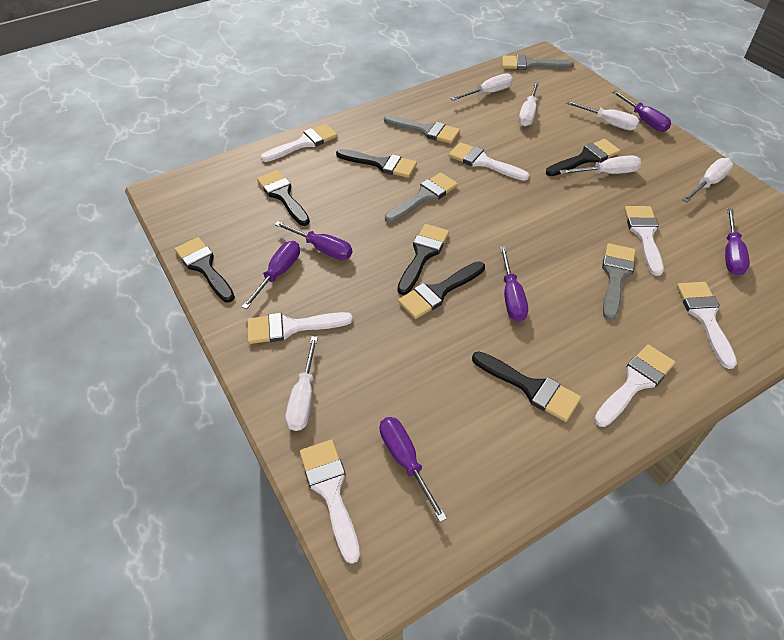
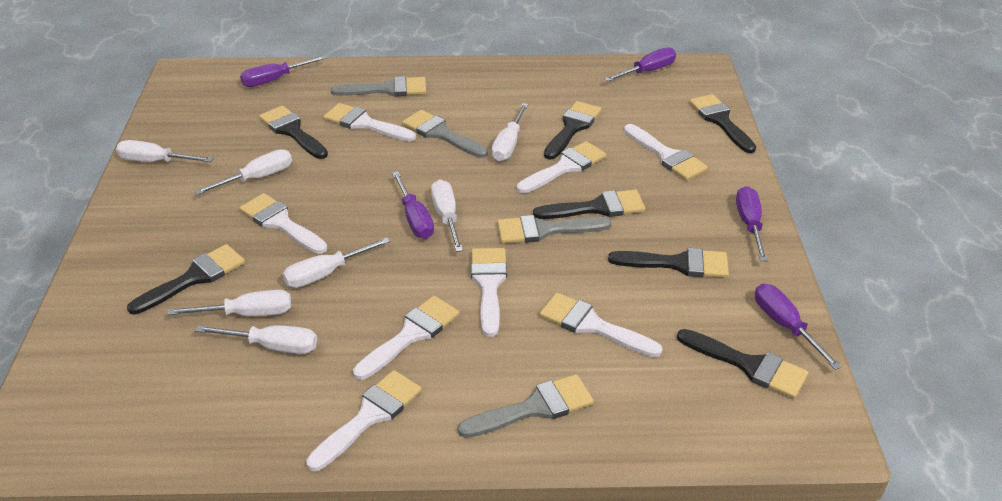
purple screwdriver: [242,241,300,309] [274,221,352,260] [380,417,447,522] [500,246,528,322] [612,90,671,132] [725,208,750,276] = 6 -> [240,55,327,87] [392,171,434,239] [604,47,676,81] [736,186,768,261] [755,284,842,370] = 5
white brush: [247,312,353,344] [261,124,337,162] [300,439,360,564] [449,142,530,181] [594,344,676,427] [624,206,664,276] [677,282,737,369] = 7 -> [239,193,327,254] [306,370,422,471] [323,103,416,141] [353,296,459,380] [471,248,507,337] [517,141,606,193] [539,292,663,357] [624,124,708,180] = 8
white screwdriver: [286,336,318,431] [450,73,513,100] [519,82,539,126] [560,155,641,174] [566,101,640,130] [682,158,733,203] = 6 -> [116,140,214,162] [168,290,291,316] [194,149,292,195] [195,325,317,354] [283,237,390,288] [431,180,463,252] [492,103,528,161] = 7

